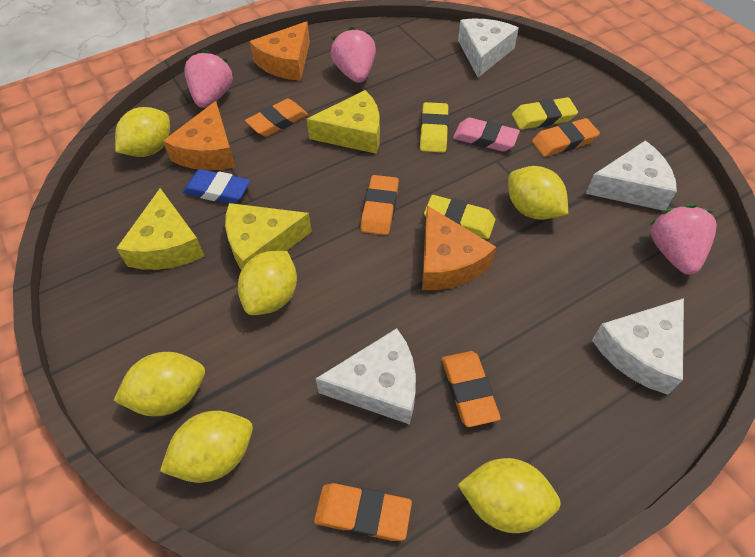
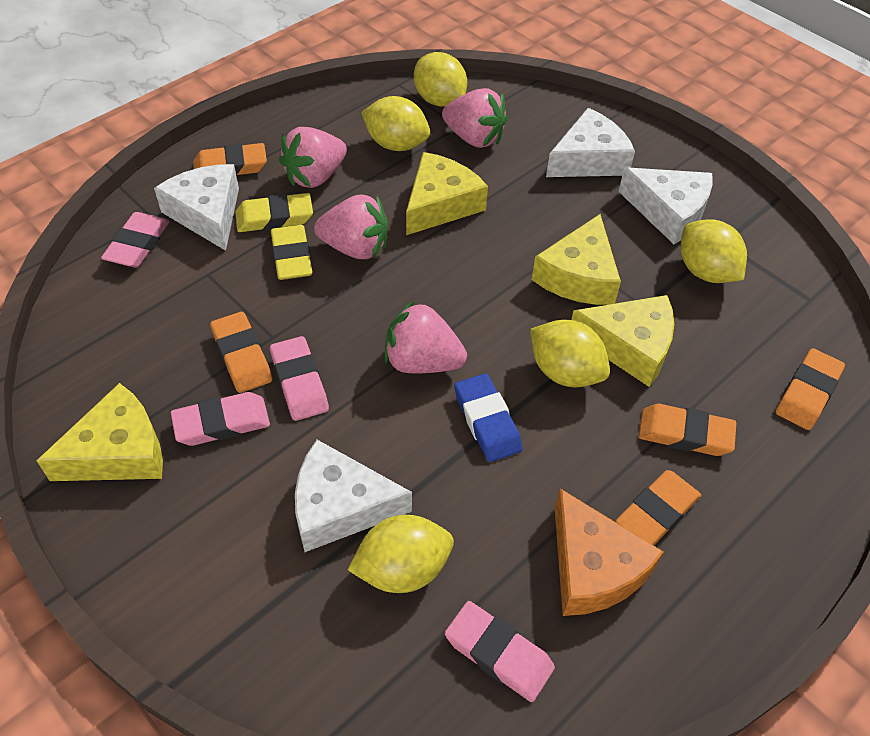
orange cheese: [163,101,235,170] [250,22,310,81] [422,205,496,290] = 3 -> [555,489,664,616] = 1
pink eraser: [453,118,520,152] = 1 -> [101,212,170,267] [171,392,270,446] [270,336,329,421] [445,601,555,702] = 4
pink strawberry: [184,50,233,108] [331,27,376,83] [649,204,716,275] = 3 -> [279,127,347,188] [314,195,388,259] [385,300,467,373] [442,88,508,148] = 4
yellow cheese: [116,188,204,270] [225,203,312,270] [307,90,380,154] = 3 -> [36,383,163,481] [406,152,488,235] [532,214,621,305] [571,295,674,387] = 4
yellow eraser: [420,102,449,153] [424,195,495,239] [512,97,578,130] = 3 -> [235,193,313,232] [271,225,313,280] = 2
yellow lemon: [113,352,205,416] [115,107,170,157] [160,411,253,483] [238,251,297,315] [458,458,561,533] [508,166,568,220] = 6 -> [348,515,454,593] [361,96,430,151] [414,52,467,107] [530,320,610,387] [681,219,747,283] = 5

